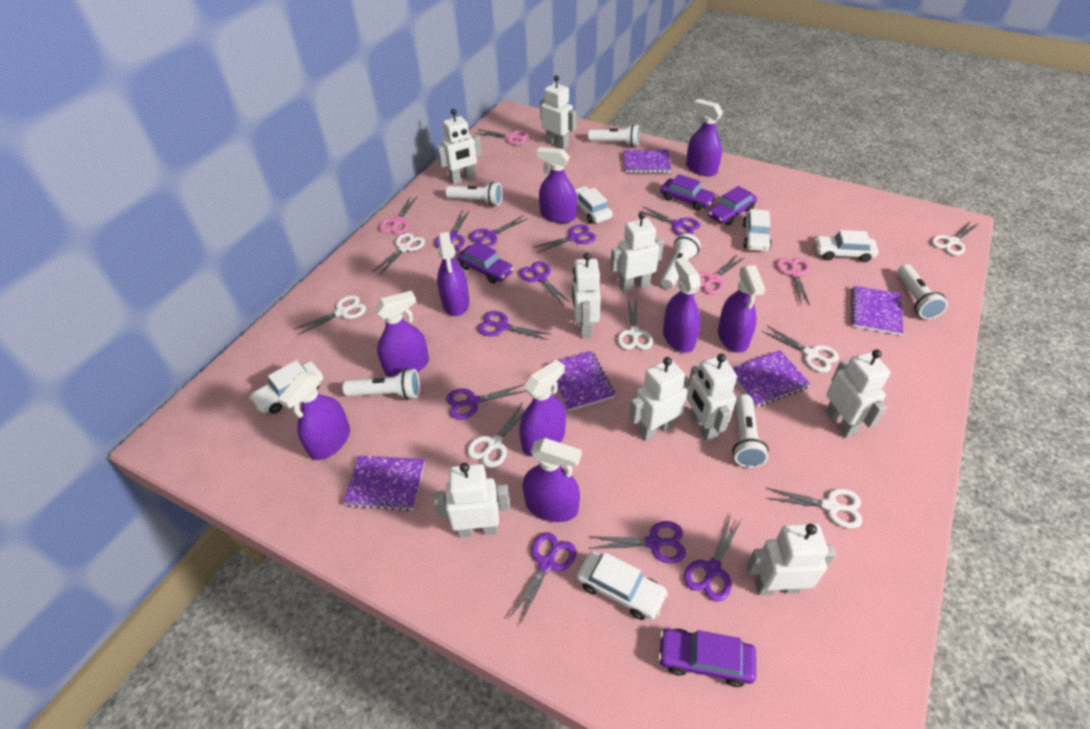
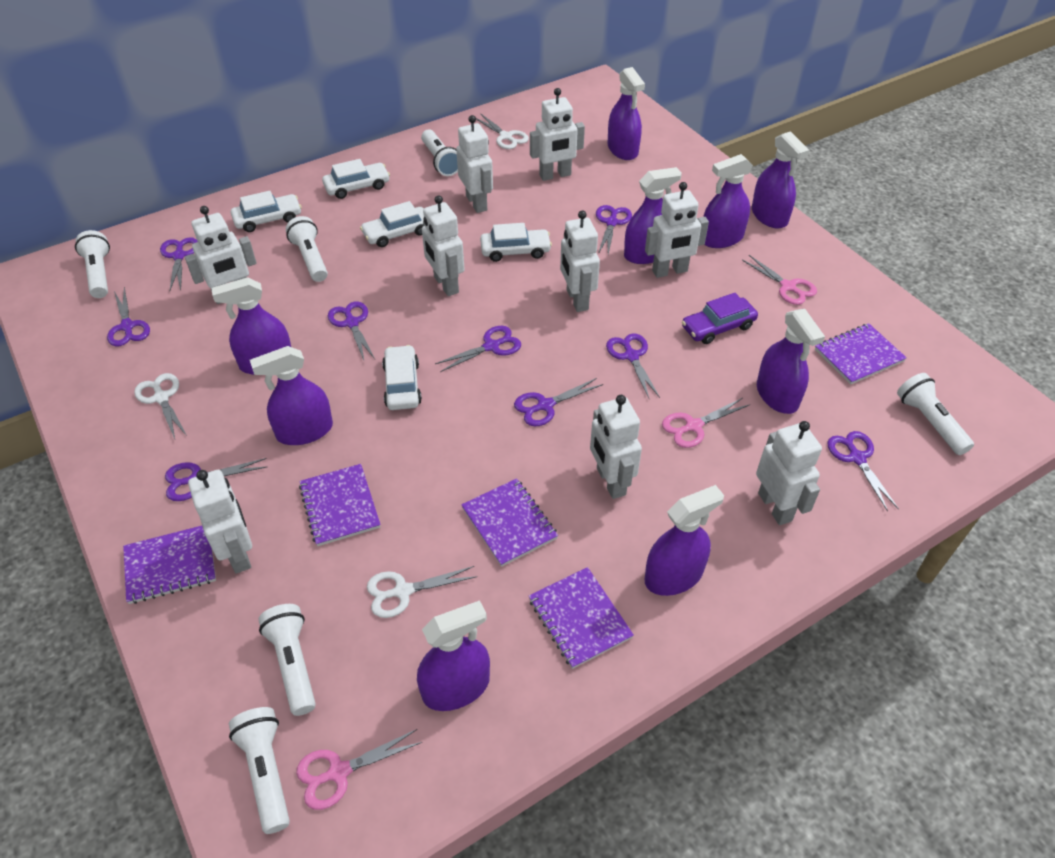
pink scissors: [379,196,417,234] [475,129,529,145] [698,254,744,294] [776,258,810,306] = 4 -> [296,729,422,810] [662,398,749,448] [742,255,817,305] = 3
purple car: [457,241,514,283] [658,628,756,687] [660,174,716,211] [708,186,757,225] = 4 -> [682,293,758,344] = 1
purple scissors: [434,210,470,250] [446,384,526,420] [469,216,527,247] [478,311,550,340] [508,532,576,626] [519,261,571,305] [532,224,596,253] [588,521,686,564] [639,206,700,235] [684,514,742,602] = 10 -> [107,287,150,346] [160,237,198,290] [165,458,267,501] [328,301,375,360] [435,326,521,372] [514,378,603,426] [596,205,632,254] [606,333,660,398] [827,431,899,512] = 9
white scissors: [294,295,366,335] [372,233,425,275] [467,402,525,468] [617,297,653,350] [762,326,839,373] [765,488,863,529] [931,221,980,255] = 7 -> [134,373,187,439] [367,566,478,618] [476,113,529,149] = 3

